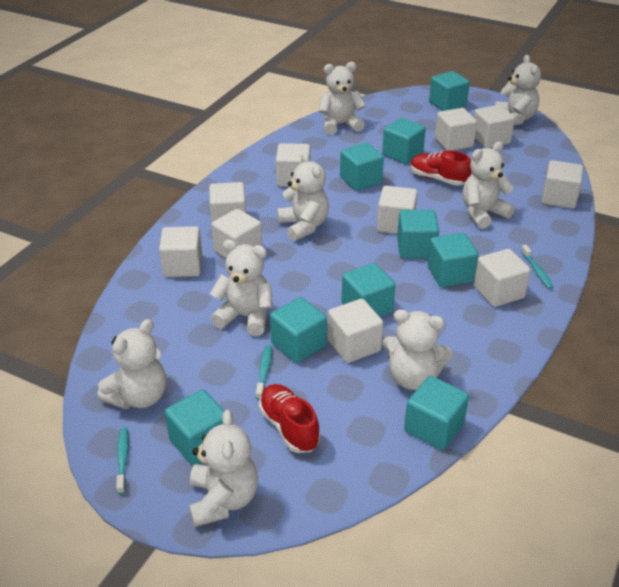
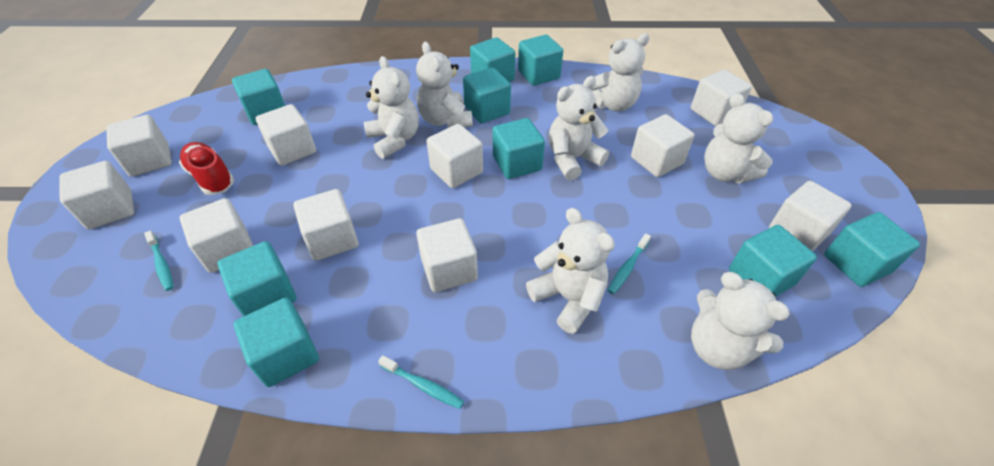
red shoe: [259,384,320,453] [410,150,472,186] = 2 -> [179,142,234,195] = 1
white teddy bear: [98,319,166,409] [189,410,258,527] [210,240,273,336] [277,152,329,241] [319,62,366,135] [382,309,453,390] [462,142,515,229] [495,55,541,126] = 8 -> [364,56,419,159] [416,42,473,128] [526,208,615,334] [549,76,609,180] [591,33,650,112] [691,272,790,370] [704,93,773,183] = 7

